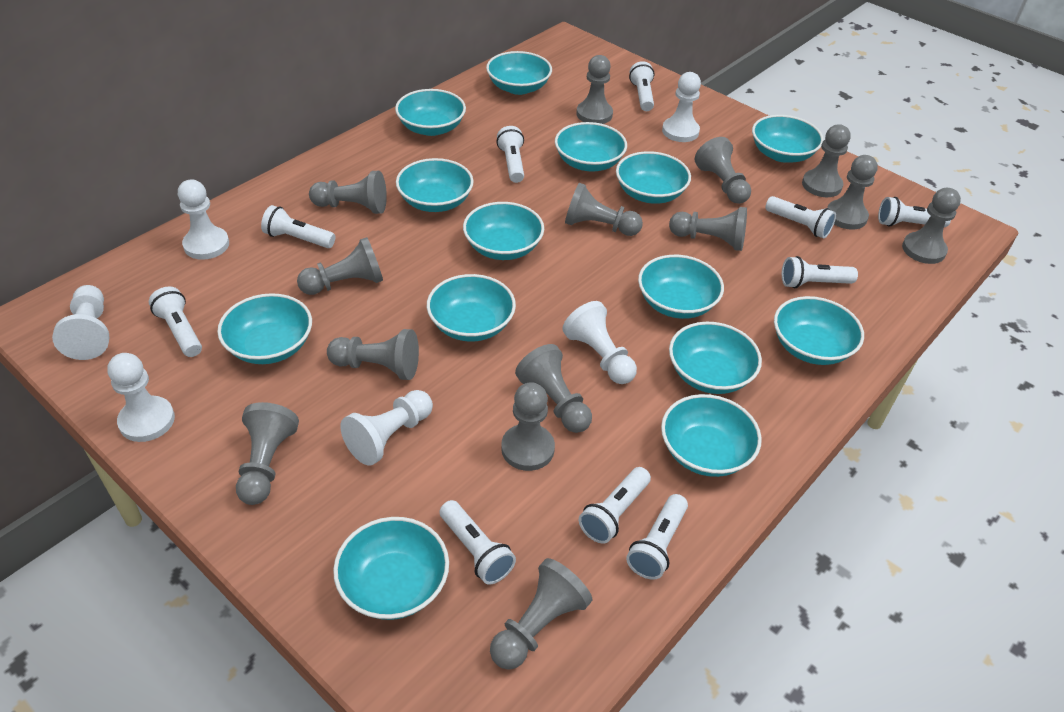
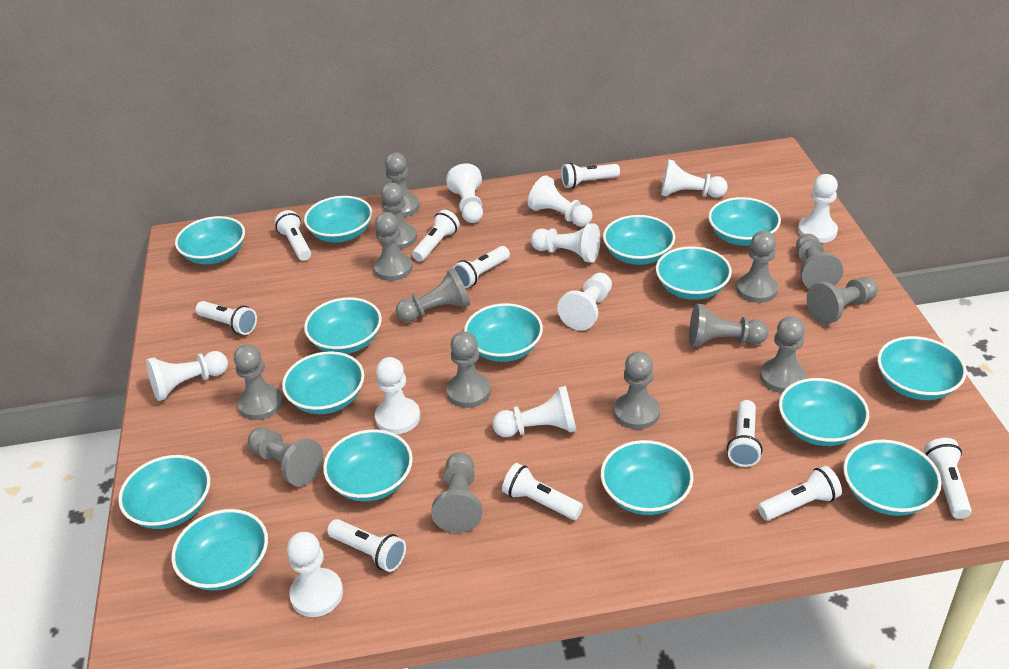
turquoise bowl: [217,293,312,364] [333,517,449,620] [395,89,466,136] [396,158,474,212] [427,274,516,342] [463,202,544,260] [486,51,552,95] [555,122,627,172] [616,151,691,204] [638,255,724,319] [661,394,762,477] [669,322,762,394] [752,115,824,163] [774,296,864,365] = 14 -> [118,455,210,529] [171,509,268,591] [175,216,245,264] [282,351,364,414] [304,196,372,242] [304,297,382,354] [323,429,413,502] [464,303,543,362] [601,440,694,515] [603,215,675,265] [656,246,732,300] [708,197,781,246] [779,378,869,446] [843,440,942,516] [878,336,967,400] = 15
white pawn: [52,285,109,360] [107,353,175,442] [178,180,229,260] [340,390,433,466] [562,301,637,384] [662,72,701,142] = 6 -> [146,351,228,401] [287,532,343,617] [375,357,420,434] [446,164,483,223] [493,386,577,437] [528,175,592,227] [531,223,600,263] [557,273,612,331] [661,159,728,198] [798,174,838,243] = 10

